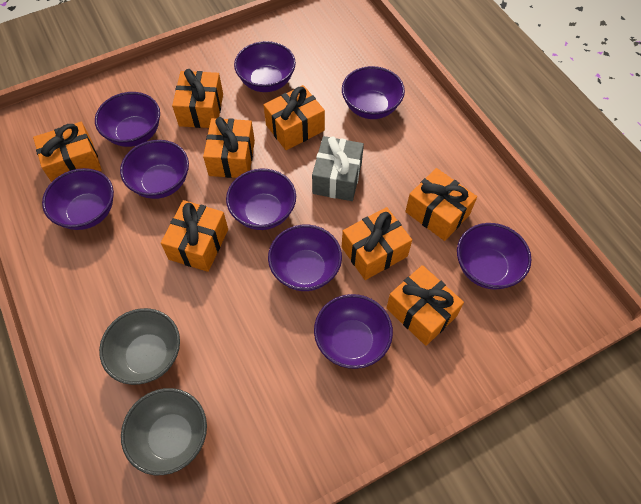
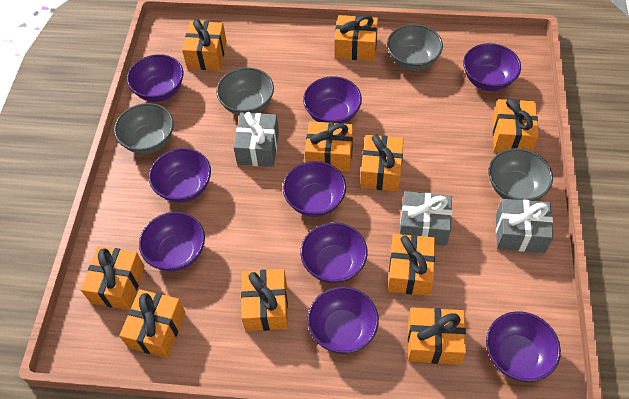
grey bowl: [99,308,180,385] [121,388,207,475] = 2 -> [114,103,174,154] [216,68,274,116] [387,24,443,70] [488,148,553,201] = 4
grey gift: [312,136,364,201] = 1 -> [233,112,279,167] [400,191,452,246] [496,199,554,253] = 3
orange gift: [33,122,102,182] [161,200,228,272] [172,69,223,128] [203,117,255,178] [264,85,325,150] [342,207,412,280] [386,265,464,346] [405,168,477,241] = 8 -> [81,246,145,310] [119,289,185,358] [182,19,227,70] [241,269,288,331] [305,121,354,172] [334,15,378,61] [360,134,404,192] [388,234,435,296] [408,307,466,365] [492,98,538,152] = 10

